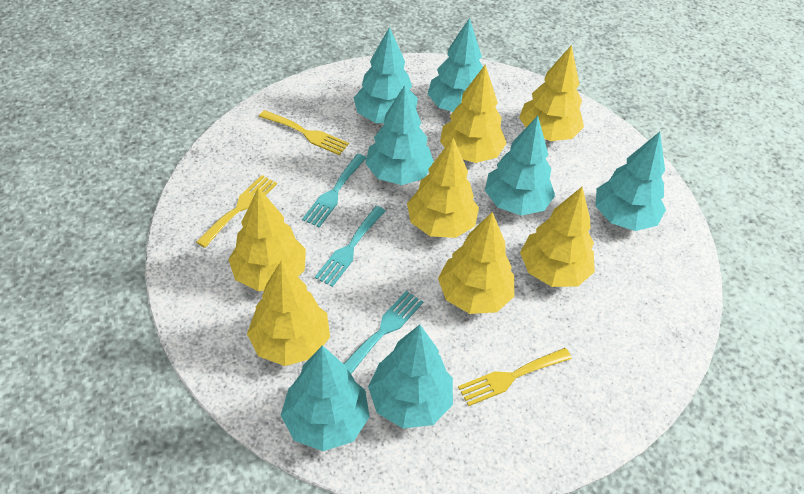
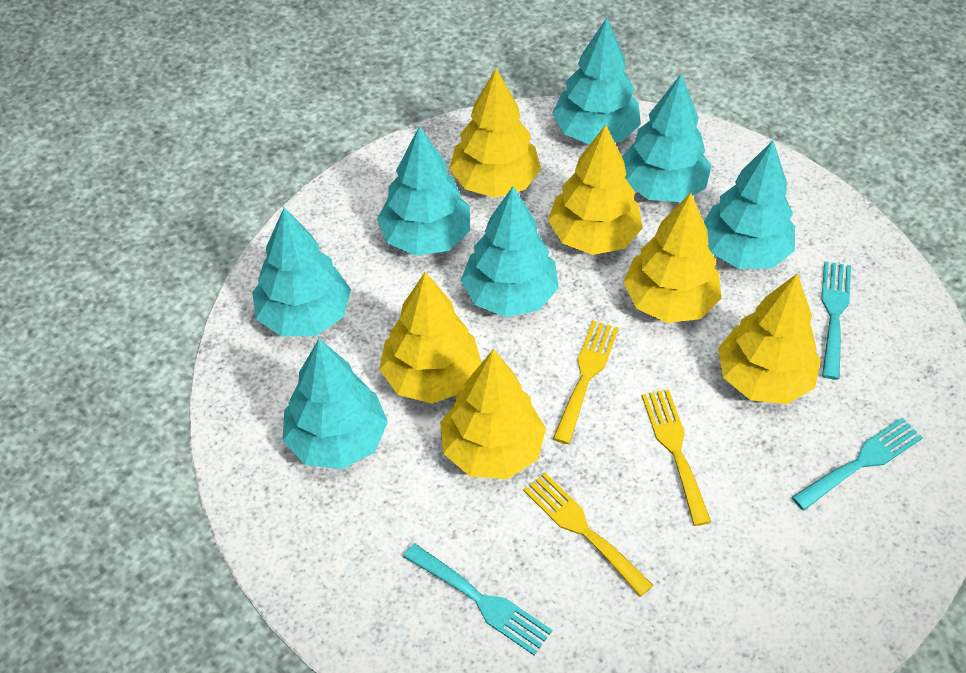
yellow tree: [228,187,306,291] [247,260,330,366] [407,138,479,238] [438,212,514,314] [440,64,507,163] [519,45,584,141] [520,187,595,287] = 7 -> [379,272,482,404] [440,349,546,479] [449,68,541,198] [548,125,643,255] [623,193,721,323] [718,274,821,404] = 6

